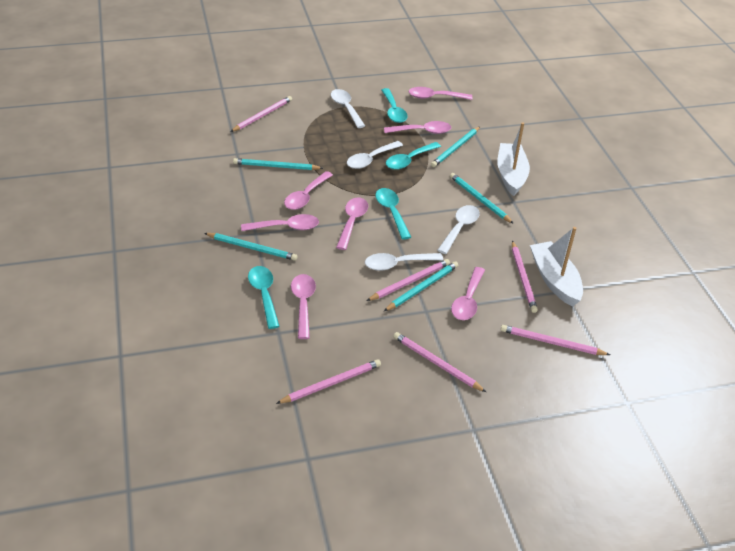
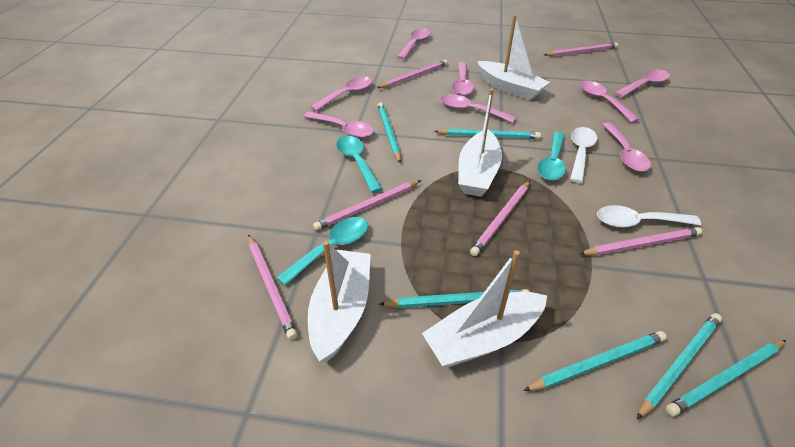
pink spoon: [241,214,319,231] [284,171,333,210] [291,274,316,339] [336,197,368,250] [384,121,451,134] [409,87,472,100] [451,267,485,320] = 7 -> [303,111,374,138] [311,77,372,111] [397,29,430,59] [441,94,516,123] [452,62,474,96] [580,80,640,123] [602,122,651,172] [615,70,670,98] = 8
turquoise pencil: [204,233,297,261] [233,158,323,170] [384,261,458,311] [431,127,480,167] [450,173,514,224] = 5 -> [377,102,401,163] [379,289,529,308] [434,129,541,139] [523,331,667,391] [637,313,722,419] [666,340,786,416] = 6
turquoise spoon: [248,266,280,329] [375,188,411,240] [382,88,408,123] [386,142,441,170] = 4 -> [276,217,368,286] [336,136,383,193] [537,132,566,181] = 3
white boat: [497,122,530,196] [530,227,583,307] = 2 -> [308,241,371,362] [422,250,547,367] [458,89,502,197] [477,15,550,100] = 4
white spoon: [331,89,365,128] [347,141,403,169] [365,253,443,271] [437,205,480,254] = 4 -> [570,127,597,183] [597,205,701,228] = 2

